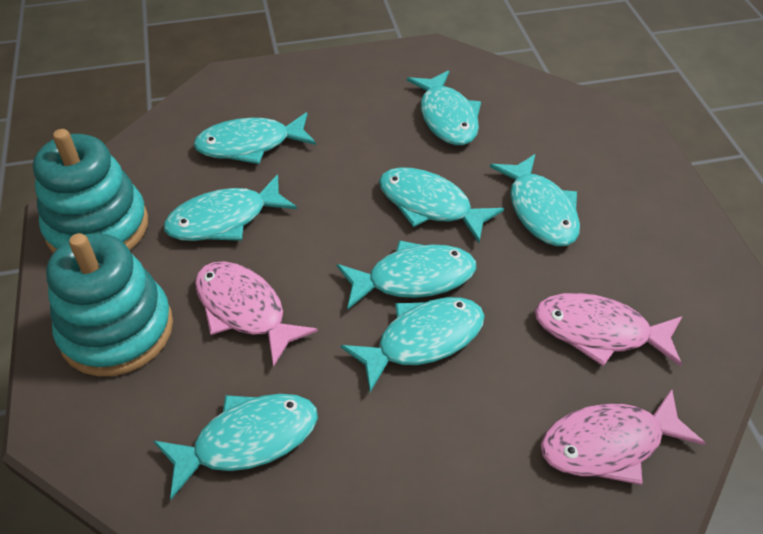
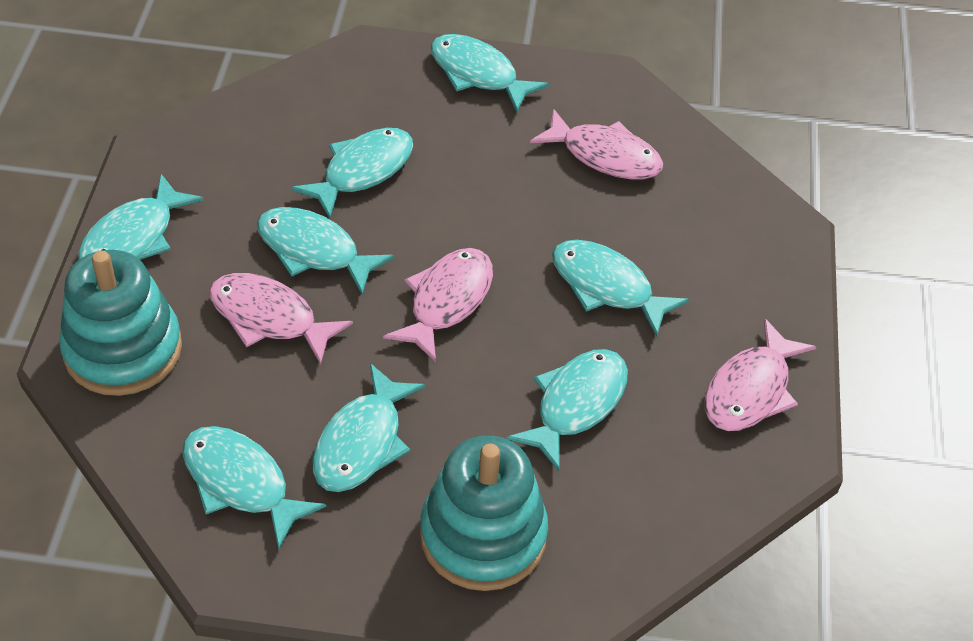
pink fish: [195,261,318,367] [535,293,682,366] [541,389,705,485] = 3 -> [209,273,353,365] [383,248,493,362] [530,109,664,179] [705,318,816,431] = 4

